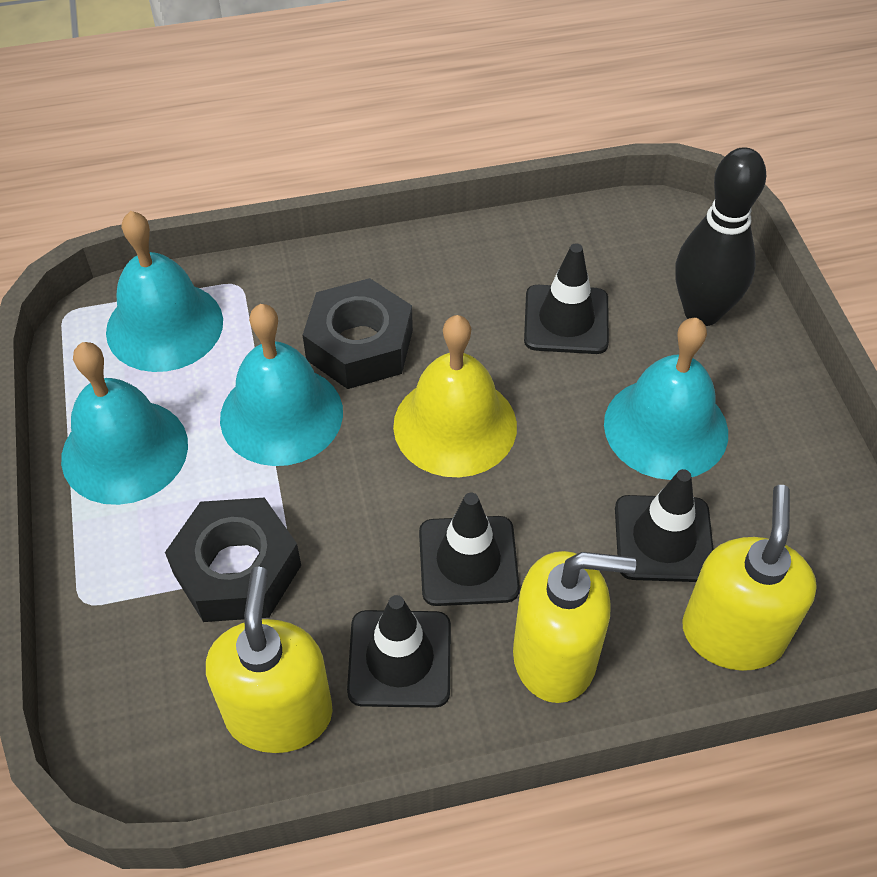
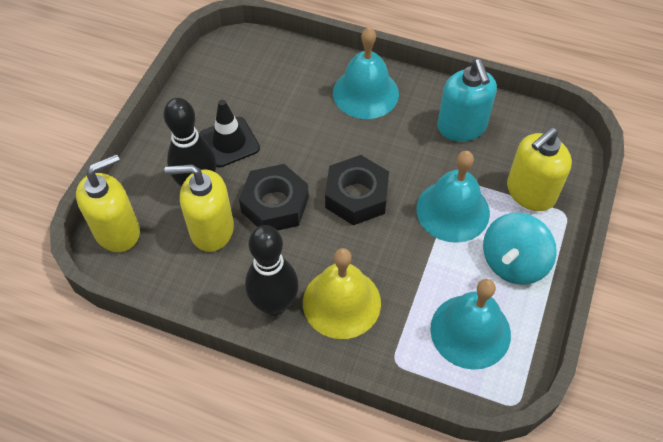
black bowling pin: [676,147,766,326] = 1 -> [164,98,216,187] [245,225,299,316] = 2
black traffic cone: [347,595,451,708] [419,493,520,606] [524,243,609,354] [615,469,714,582] = 4 -> [199,100,260,168] = 1
turquoise bell: [61,342,188,505] [106,211,223,372] [220,304,343,466] [604,318,728,480] = 4 -> [333,27,399,119] [416,151,490,243] [430,279,511,370] = 3
turquoise soap dispenser: none = 0 -> [437,59,497,142] = 1
turquoise spinning top: none = 0 -> [483,213,557,285] = 1

